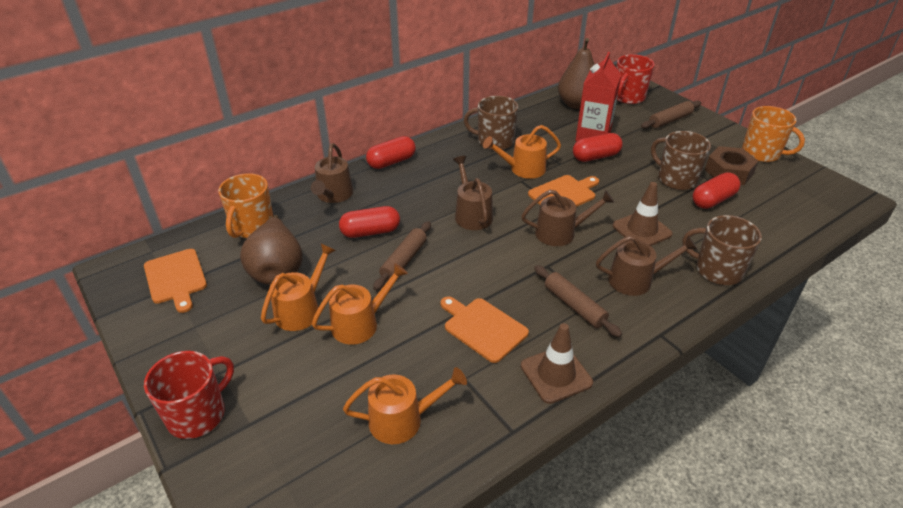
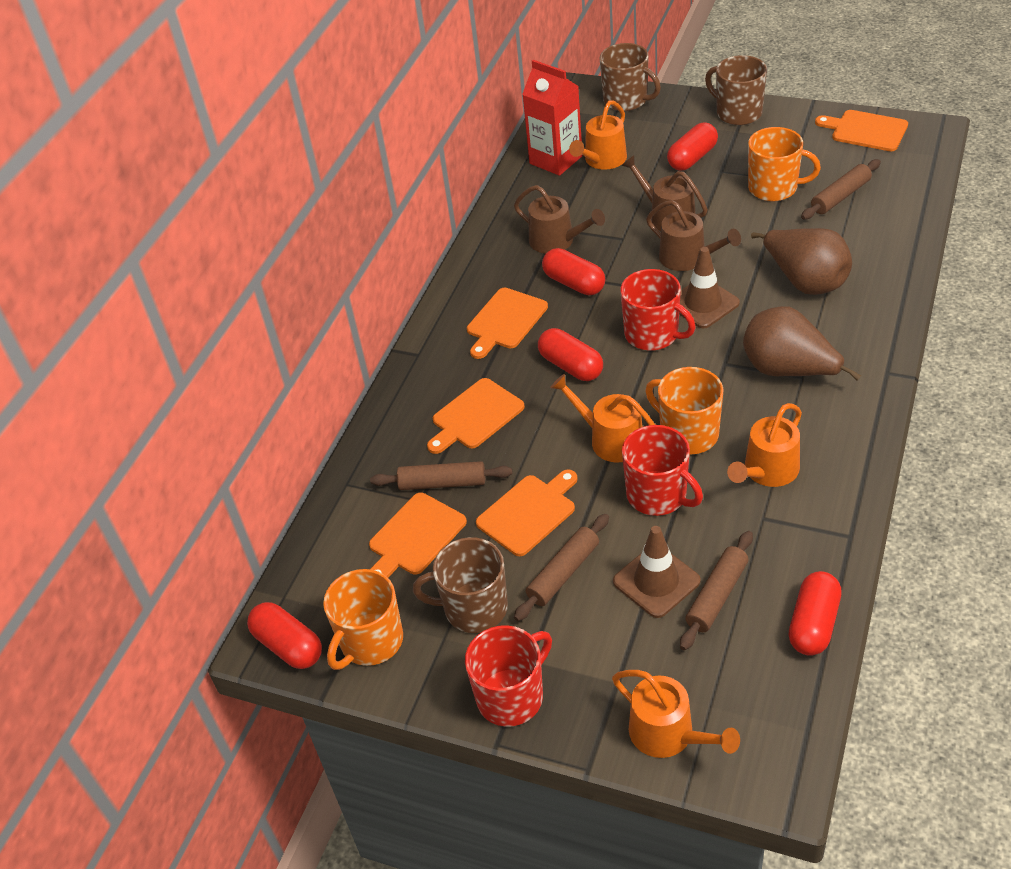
brown nut: [705,146,758,185] = 1 -> none = 0
brown rolling pin: [373,221,431,291] [534,265,622,337] [641,101,701,129] = 3 -> [370,461,512,490] [514,514,609,621] [680,531,753,650] [801,159,881,219] = 4
brown watering can: [311,143,353,203] [453,156,493,230] [521,190,614,246] [596,236,698,296] = 4 -> [514,185,605,254] [621,155,708,231] [646,200,741,271] = 3
orange cutting board: [144,249,207,313] [441,296,529,363] [528,175,599,207] = 3 -> [369,493,467,578] [427,378,525,454] [467,288,548,359] [476,469,578,556] [815,110,908,151] = 5
orange mug: [218,173,273,238] [742,106,805,162] = 2 -> [323,569,403,670] [645,367,723,455] [748,127,821,201] = 3
red capsule: [339,206,400,238] [366,136,416,169] [573,133,623,162] [692,172,741,209] = 4 -> [247,602,322,669] [538,328,603,381] [542,248,605,295] [667,122,718,171] [789,571,841,656] = 5
red mug: [144,351,234,439] [616,54,655,104] = 2 -> [465,625,552,727] [621,269,696,351] [622,425,703,516] = 3

